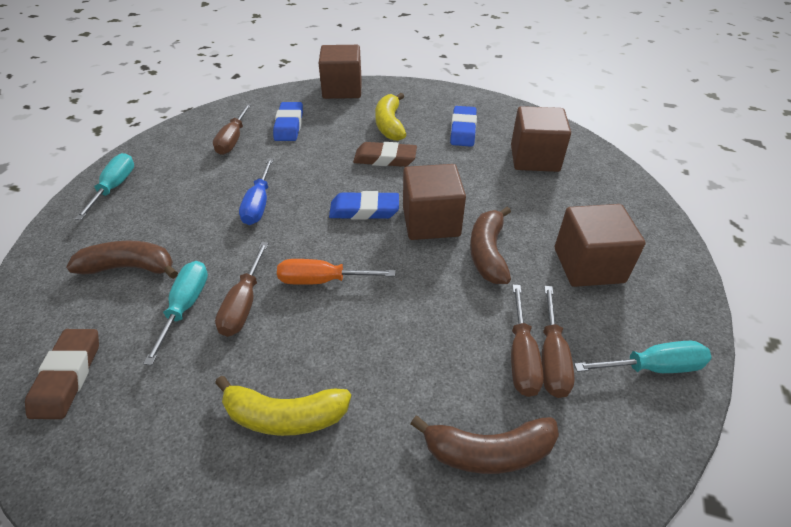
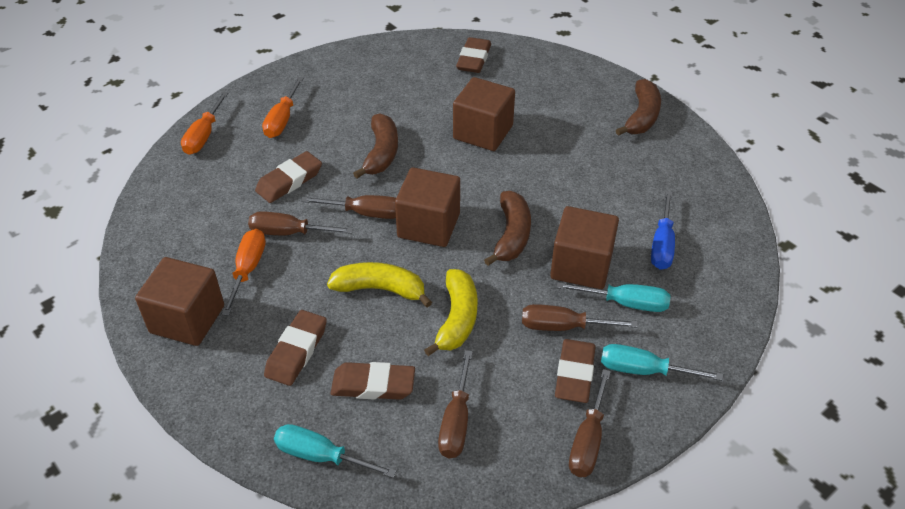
blue eraser: [273,102,303,141] [329,191,399,220] [450,106,477,147] = 3 -> none = 0
brown eraser: [25,329,99,419] [353,142,417,167] = 2 -> [255,151,322,203] [264,310,327,386] [331,362,415,400] [456,37,491,73] [555,339,596,403] = 5
brown screwdriver: [213,104,252,155] [215,242,269,337] [511,285,544,397] [542,286,575,398] = 4 -> [248,211,353,235] [301,195,396,219] [438,350,473,458] [522,304,638,331] [569,369,611,477] = 5
orange screwdriver: [277,259,395,285] = 1 -> [181,91,229,155] [221,229,266,316] [262,77,303,138] = 3

